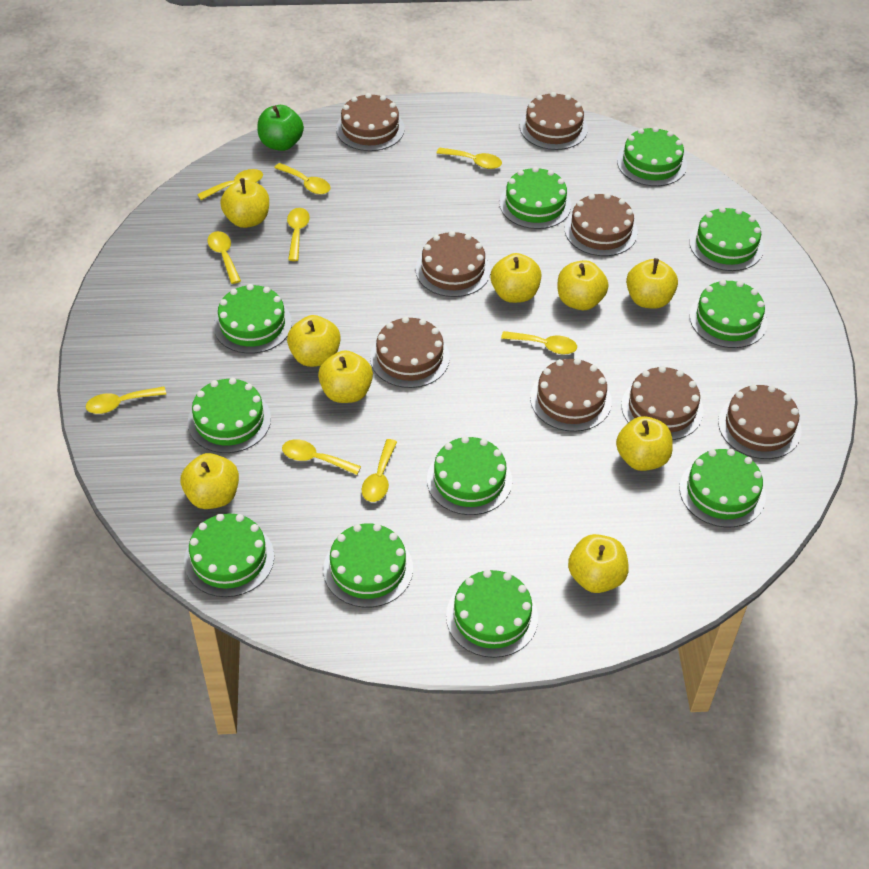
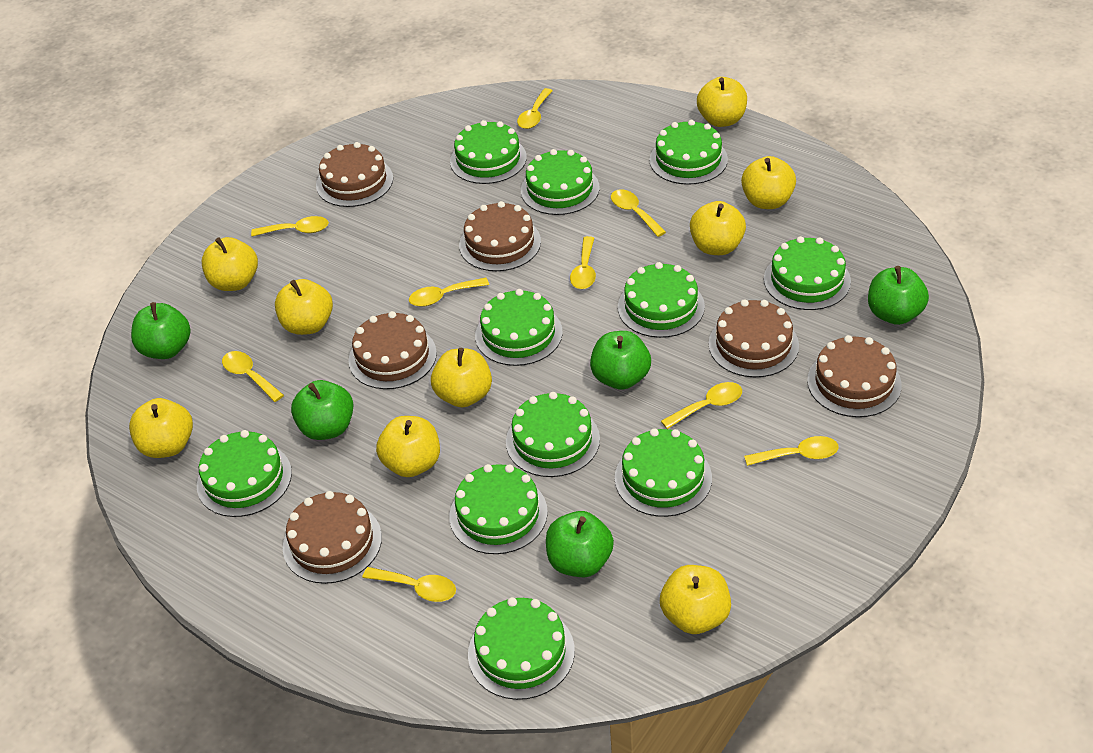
brown cake: [336,93,405,151] [370,317,450,388] [416,231,491,297] [520,92,588,150] [530,358,612,432] [565,193,638,256] [621,366,703,440] [718,384,802,459] = 8 -> [283,491,382,584] [316,142,393,207] [348,311,437,389] [459,201,541,271] [709,299,799,377] [807,335,902,417] = 6
green apple: [257,105,304,151] = 1 -> [131,302,190,359] [291,380,353,440] [546,511,614,577] [590,331,651,390] [868,266,929,325] = 5

